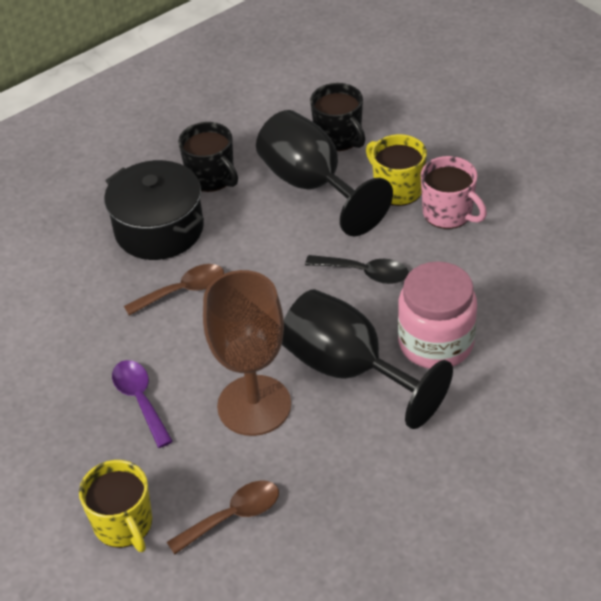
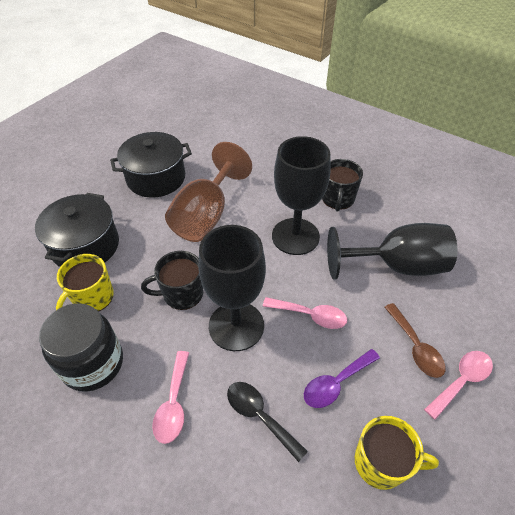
black goblet: [256,110,393,236] [282,289,453,429] = 2 -> [199,225,266,351] [272,136,331,255] [327,223,457,279] = 3
black jar: none = 0 -> [39,303,123,392] = 1
black pot: [104,160,204,260] = 1 -> [35,193,119,267] [110,132,192,198] = 2
brown spoon: [124,264,224,315] [167,481,279,555] = 2 -> [384,303,445,378] = 1
pink jar: [398,261,477,369] = 1 -> none = 0
pink mug: [421,156,487,229] = 1 -> none = 0
pink spoon: none = 0 -> [152,351,189,444] [263,297,347,329] [424,351,493,420] = 3

